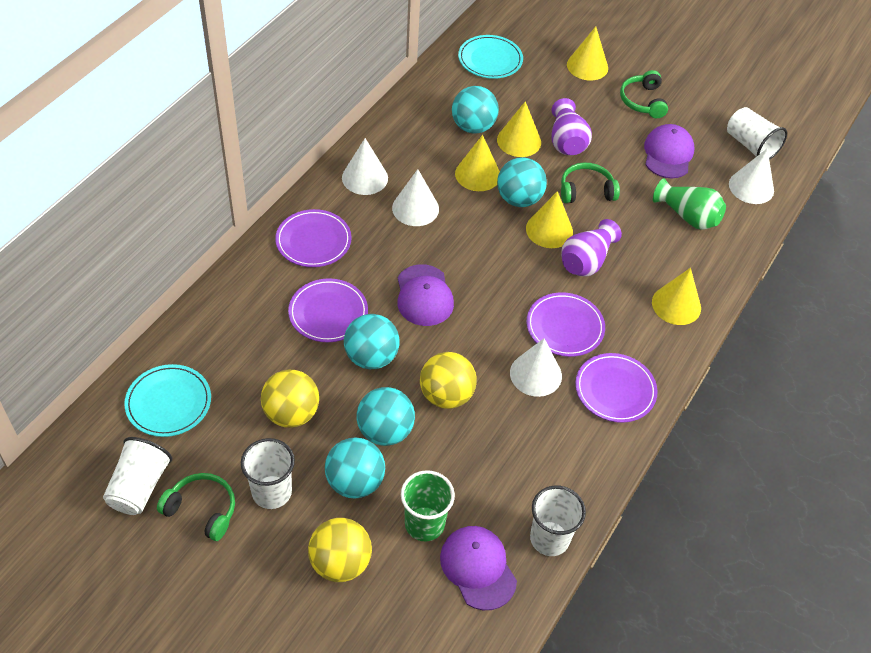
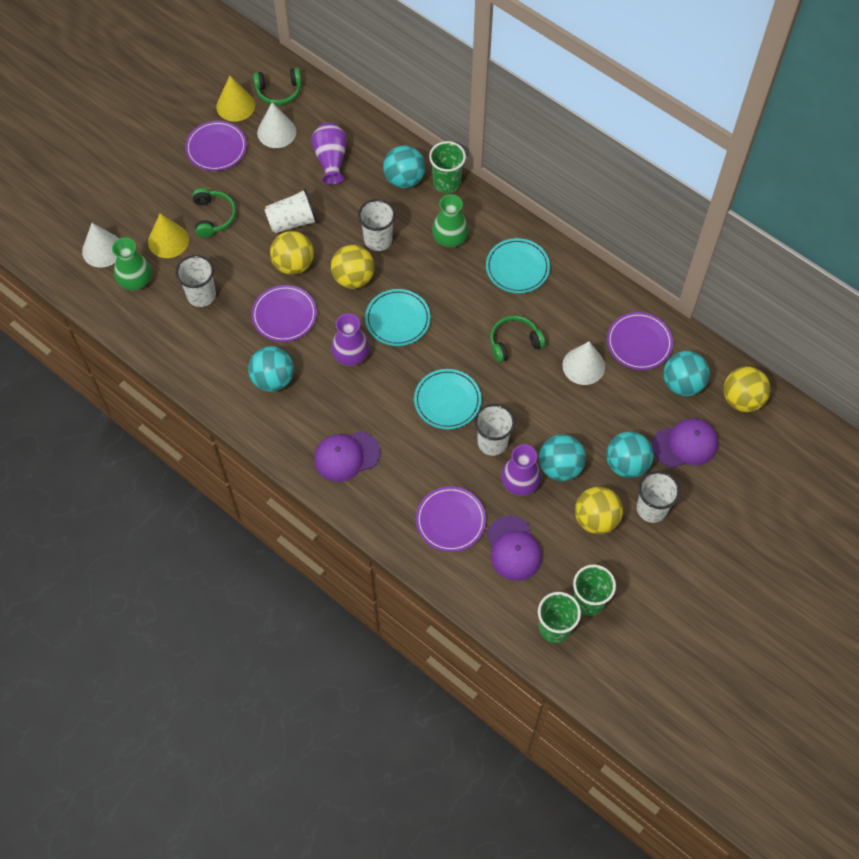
green cup: [401,470,455,541] = 1 -> [429,141,466,193] [538,592,581,643] [573,565,616,616] = 3
green vase: [653,178,726,230] = 1 -> [112,238,152,290] [432,194,469,247] = 2
purple vase: [551,98,592,155] [561,219,622,277] = 2 -> [311,123,347,185] [331,313,370,366] [501,444,541,496] = 3
turquoise plate: [124,364,211,437] [458,35,523,79] = 2 -> [365,289,431,346] [414,369,481,429] [486,238,550,293] = 3
white cone: [342,138,388,195] [392,169,439,226] [510,338,562,397] [729,149,774,204] = 4 -> [82,223,119,268] [257,103,296,148] [562,342,605,385] = 3
white cup: [103,437,172,515] [241,438,295,509] [530,485,586,556] [727,107,787,160] = 4 -> [176,255,216,307] [264,188,318,234] [358,199,395,251] [475,404,515,456] [637,471,680,523] = 5
yellow ball: [261,370,319,428] [308,518,372,582] [420,352,477,409] = 3 -> [270,231,314,275] [331,245,375,289] [575,487,623,534] [724,366,770,412] = 4
yellow cone: [455,135,500,191] [497,101,541,157] [526,191,573,248] [567,27,608,80] [652,268,701,325] = 5 -> [148,213,189,258] [216,76,255,122] = 2

